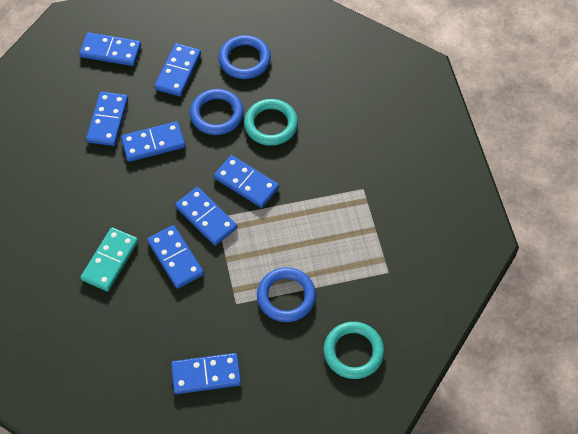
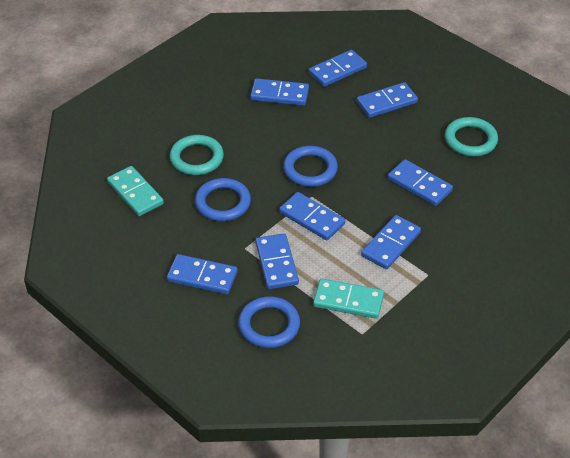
turquoise domino: [81,227,138,291] = 1 -> [107,166,164,216] [313,279,384,319] = 2

